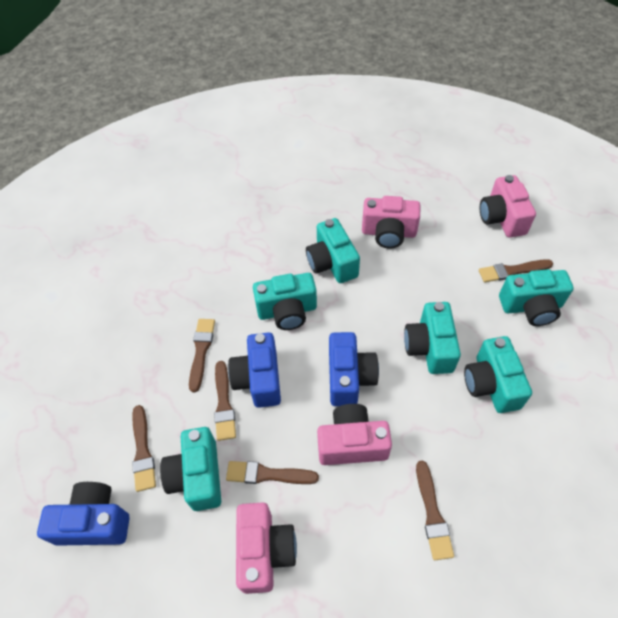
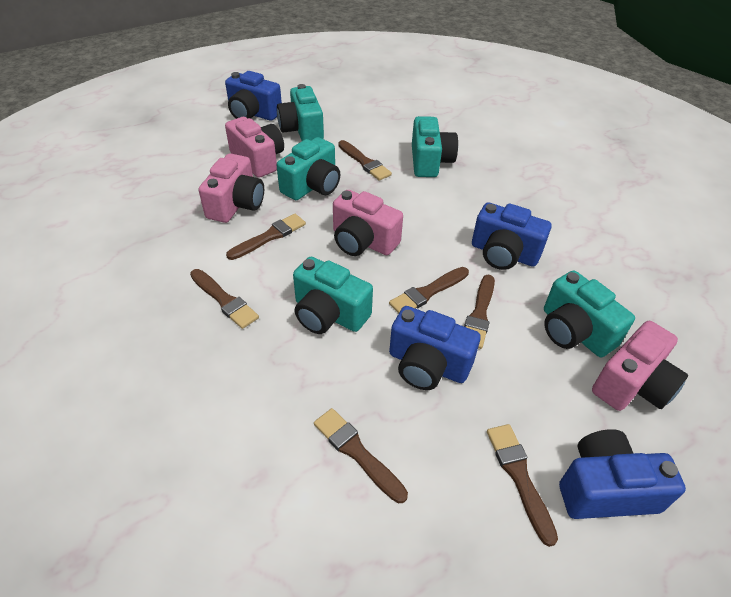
blue camera: [37,482,130,546] [228,332,281,408] [329,332,379,406] = 3 -> [225,71,282,121] [389,306,481,390] [472,202,551,270] [559,429,686,519] = 4
brown brush: [132,405,156,492] [189,319,215,392] [214,361,236,441] [226,461,319,484] [416,461,454,560] [479,259,553,283] = 6 -> [190,269,259,329] [226,214,306,260] [314,408,408,503] [338,140,392,181] [389,267,469,314] [464,275,495,349] [487,424,558,547] = 7
turquoise camera: [160,427,221,511] [253,273,317,330] [306,218,360,283] [404,302,461,374] [464,336,532,413] [499,269,574,326] = 6 -> [276,137,340,200] [277,84,324,141] [293,257,373,334] [412,116,458,177] [544,270,635,357] = 5

